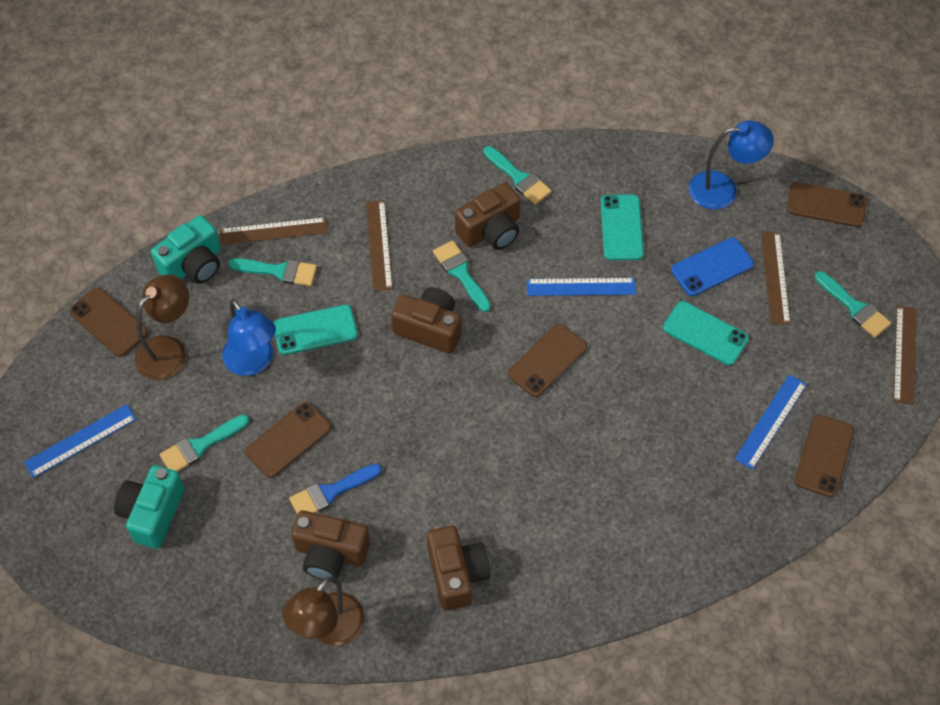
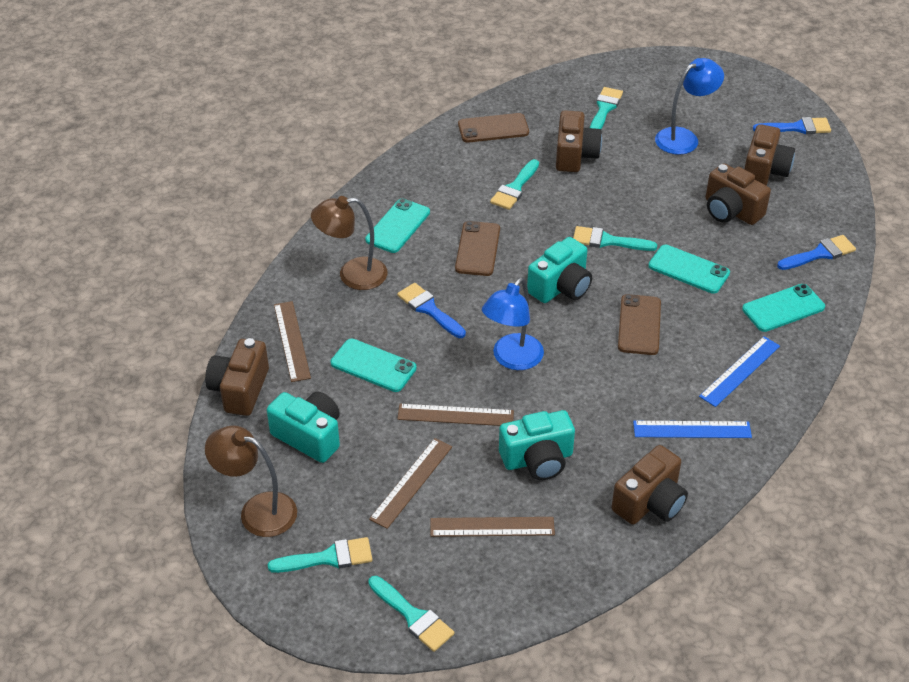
blue brush: [289,464,382,515] = 1 -> [397,283,466,338] [753,117,831,134] [777,235,856,270] = 3
blue phone: [671,238,754,296] = 1 -> none = 0
blue ruler: [24,404,136,478] [527,278,636,296] [735,375,807,469] = 3 -> [633,421,752,438] [699,336,780,407] = 2
brown camera: [291,510,370,580] [391,287,462,354] [427,526,491,611] [455,183,520,250] = 4 -> [205,338,269,416] [556,110,602,172] [612,445,688,525] [706,163,771,225] [744,124,795,185] = 5
brown phone: [69,287,148,357] [245,402,331,478] [508,324,587,397] [787,182,867,227] [794,414,854,497] = 5 -> [455,221,500,276] [458,113,529,143] [618,294,661,355] = 3
turquoise camera: [114,465,185,549] [151,215,221,284] = 2 -> [267,392,340,463] [499,410,575,480] [527,237,592,303] = 3
turquoise phone: [274,305,358,355] [601,195,644,260] [663,301,749,365] = 3 -> [331,339,417,392] [365,199,430,253] [648,245,730,294] [742,284,825,332] = 4

